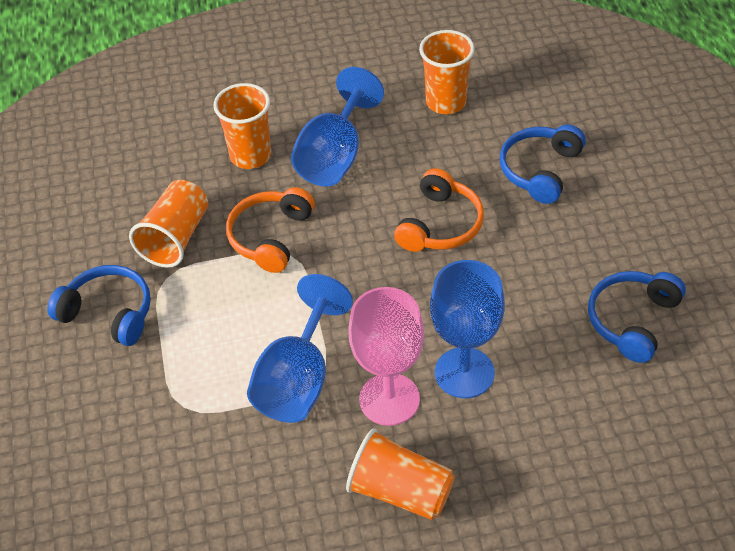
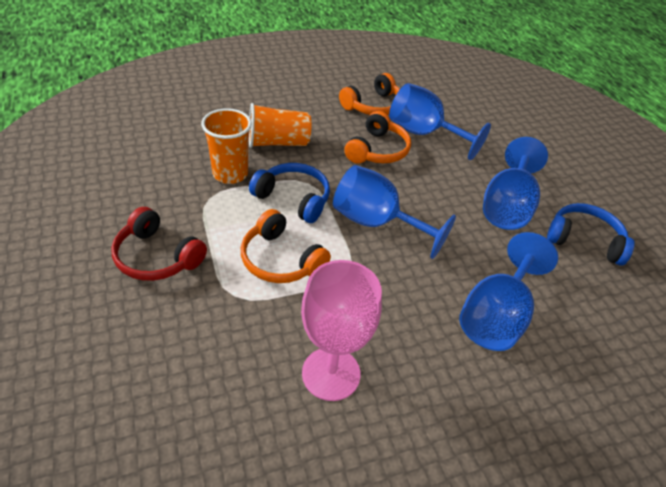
blue goblet: [247,274,353,423] [291,67,384,187] [430,260,505,398] = 3 -> [333,165,456,259] [389,83,491,160] [459,232,558,351] [483,137,548,230] = 4
blue headphones: [47,265,151,346] [500,124,586,204] [588,271,686,363] = 3 -> [249,163,330,223] [547,203,635,265] = 2
orange cup: [129,180,208,268] [213,83,271,169] [346,428,455,520] [419,30,475,114] = 4 -> [201,108,252,184] [249,103,311,148] = 2
orange headphones: [226,187,315,273] [394,168,484,252] = 2 -> [241,209,331,283] [339,73,400,115] [344,111,411,164] = 3
red headphones: none = 0 -> [111,207,207,281] = 1

